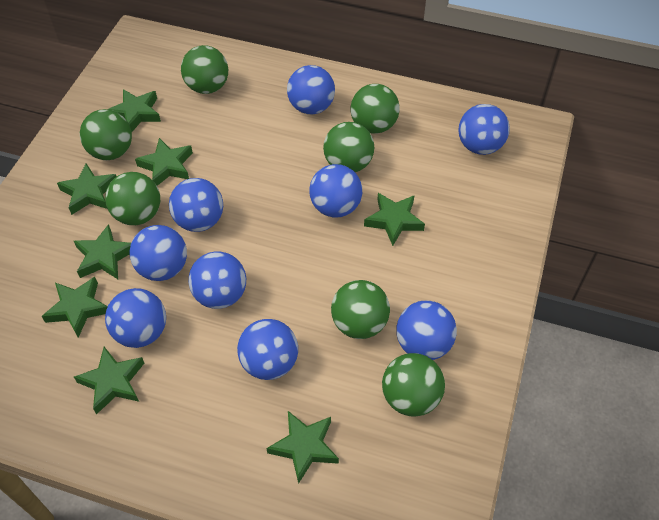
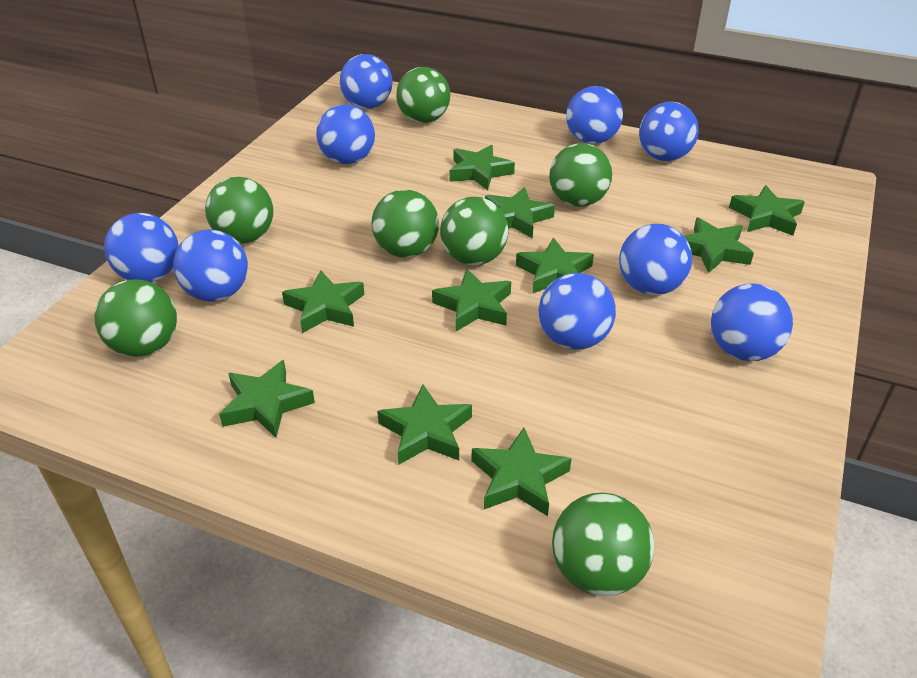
green star: [42,277,108,338] [57,164,117,215] [74,224,131,279] [74,347,144,414] [108,89,161,132] [135,138,193,186] [267,411,339,484] [364,193,425,246] = 8 -> [219,360,315,438] [282,270,364,333] [377,384,472,464] [432,269,511,331] [449,145,515,190] [472,428,572,516] [485,187,555,239] [516,238,594,294] [684,218,754,273] [729,185,805,236] = 10

